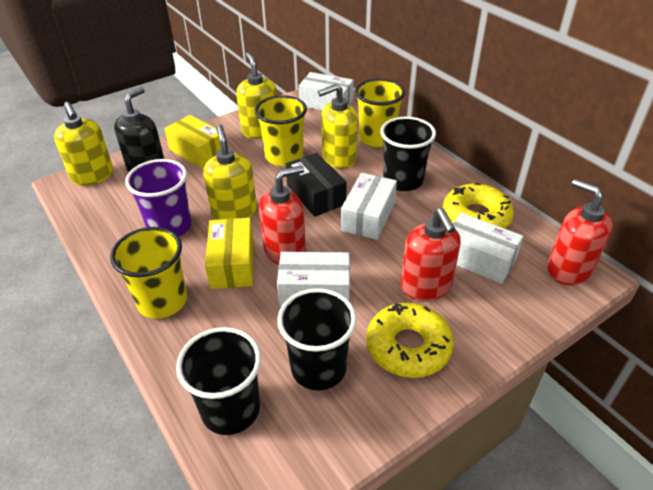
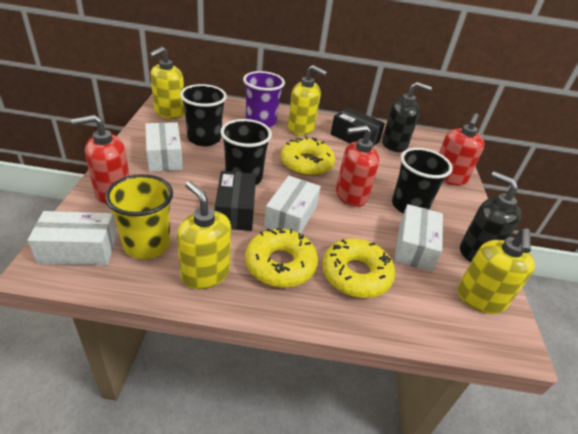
black box: [286,153,347,217] = 1 -> [215,171,256,231] [331,107,385,147] = 2
black soap dispenser: [114,87,164,172] = 1 -> [382,82,432,152] [460,171,521,262] = 2
yellow box: [164,115,221,169] [205,218,253,289] = 2 -> none = 0
yellow cup: [110,227,187,319] [255,95,307,166] [355,79,405,147] = 3 -> [105,174,173,259] = 1
yellow donut: [366,303,454,378] [443,183,514,229] = 2 -> [245,228,318,288] [281,137,335,176] [322,238,395,298] = 3

